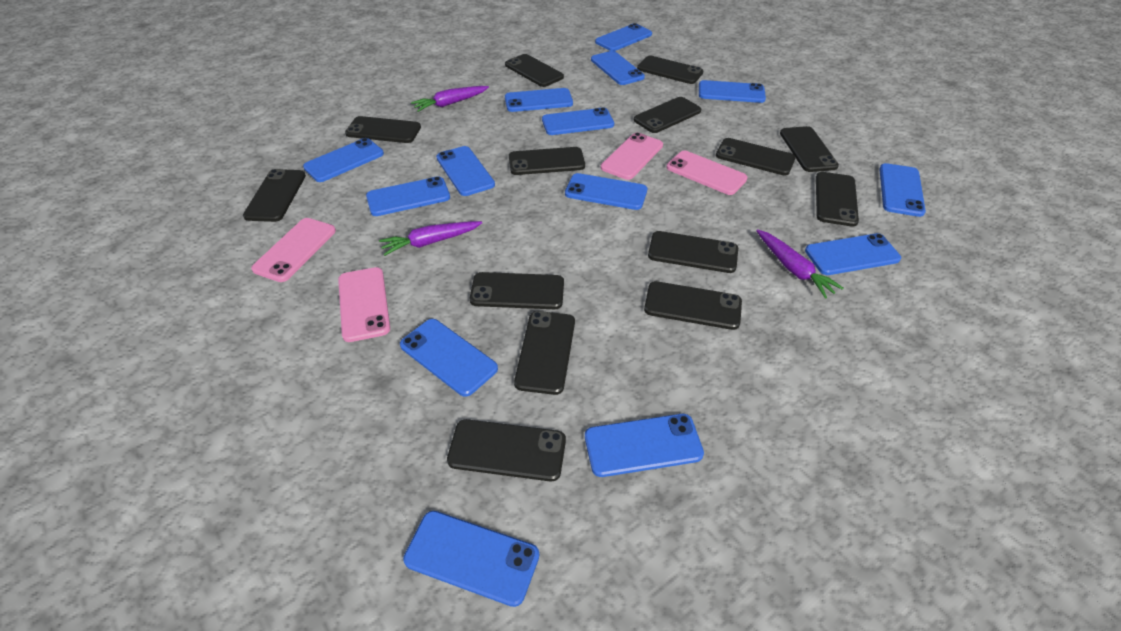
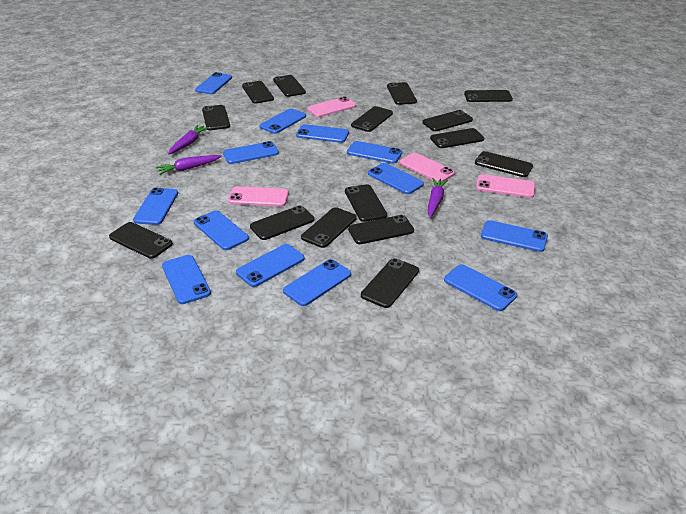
black phone: [243,169,306,222] [345,116,421,143] [447,419,566,481] [470,272,564,309] [505,54,564,87] [509,147,585,175] [514,311,575,395] [634,97,701,133] [637,56,703,84] [644,281,742,330] [648,231,738,273] [716,138,795,176] [780,126,839,172] [816,172,859,227] = 14 -> [109,222,173,259] [202,105,230,130] [242,81,274,103] [250,205,314,240] [273,75,306,97] [301,207,357,248] [345,184,387,222] [348,215,414,244] [351,106,393,132] [361,258,419,308] [387,82,417,105] [422,110,473,131] [430,128,484,148] [464,90,513,102] [475,151,533,177] = 15
blue phone: [303,138,384,182] [366,176,450,216] [400,319,498,397] [403,511,539,607] [436,146,495,196] [505,88,573,112] [542,107,614,135] [565,173,647,210] [585,414,704,477] [591,51,645,85] [595,23,652,51] [699,80,766,103] [805,233,901,275] [879,163,926,217] = 14 -> [133,188,178,225] [162,255,211,304] [194,211,249,250] [195,72,232,94] [223,141,279,164] [236,244,304,287] [259,108,306,134] [283,259,351,306] [296,124,349,143] [347,141,402,163] [368,163,424,194] [444,264,517,311] [481,220,548,252] = 13

